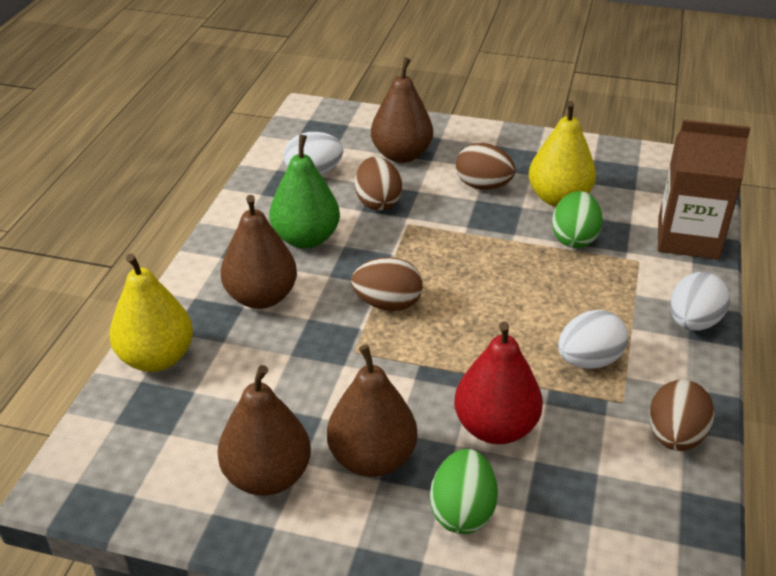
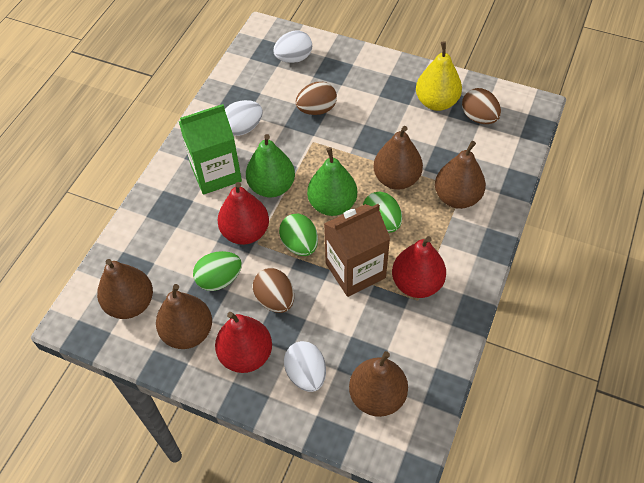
brown egg: [351,257,423,311] [355,157,402,211] [456,143,515,190] [649,380,715,451] = 4 -> [253,268,294,313] [295,82,337,115] [462,88,501,124] = 3
brown pear: [217,365,311,496] [221,195,297,309] [327,344,417,477] [371,57,433,163] = 4 -> [97,259,153,319] [156,284,212,349] [349,351,408,417] [373,126,423,190] [435,141,486,209] = 5
green carton: none = 0 -> [179,104,242,195] = 1
green egg: [430,449,498,534] [552,191,603,248] = 2 -> [193,251,242,291] [279,214,318,256] [363,192,402,233] = 3
green pear: [269,134,340,249] = 1 -> [246,134,295,197] [307,147,357,216] = 2
red pear: [454,322,543,444] = 1 -> [215,312,272,373] [217,182,269,245] [392,236,446,298] = 3
yellow pear: [109,254,193,372] [529,101,596,207] = 2 -> [416,41,462,111] = 1

